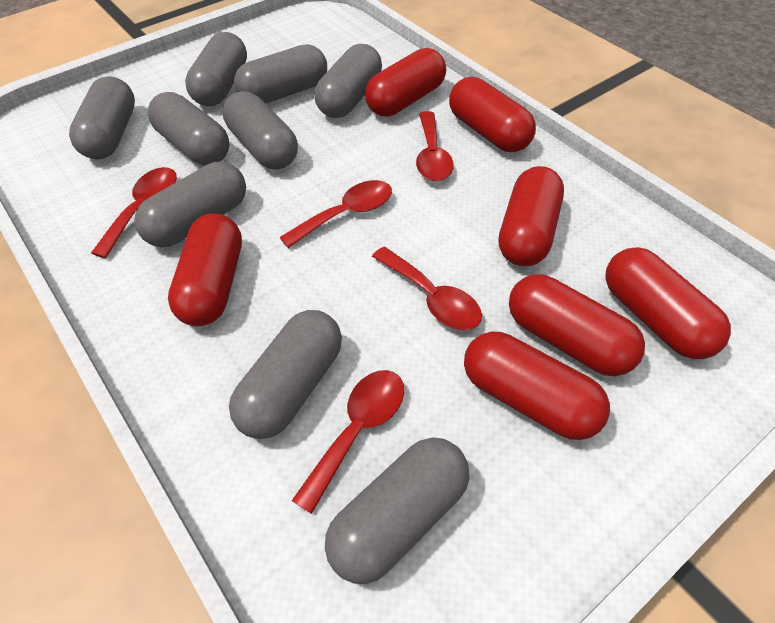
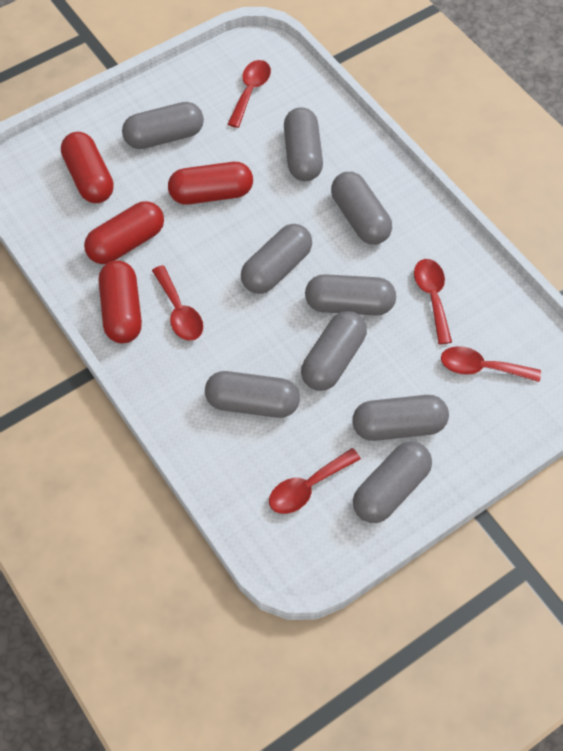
red capsule: [168,213,242,326] [365,48,446,116] [449,77,536,152] [464,332,610,440] [499,166,564,266] [509,274,645,376] [605,247,731,359] = 7 -> [61,132,114,203] [84,201,164,264] [99,260,142,343] [168,162,253,205] = 4

